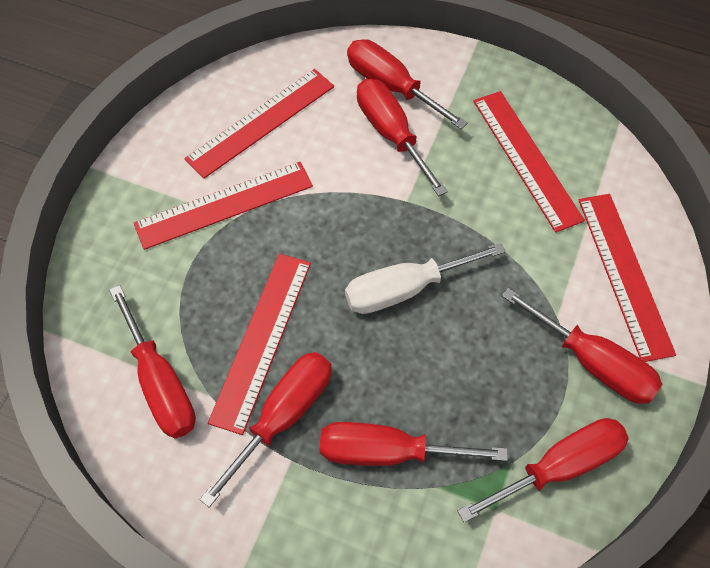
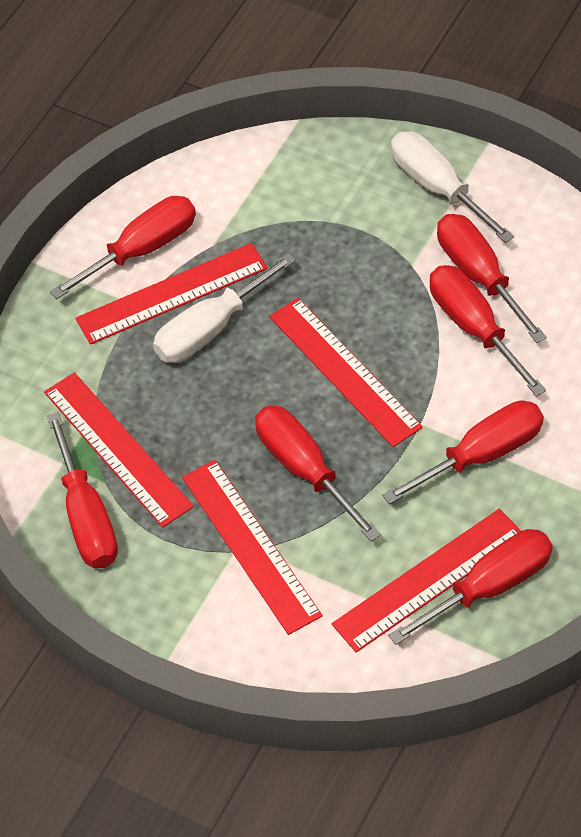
white screwdriver: [345,243,506,314] = 1 -> [153,253,296,363] [391,131,514,243] = 2

